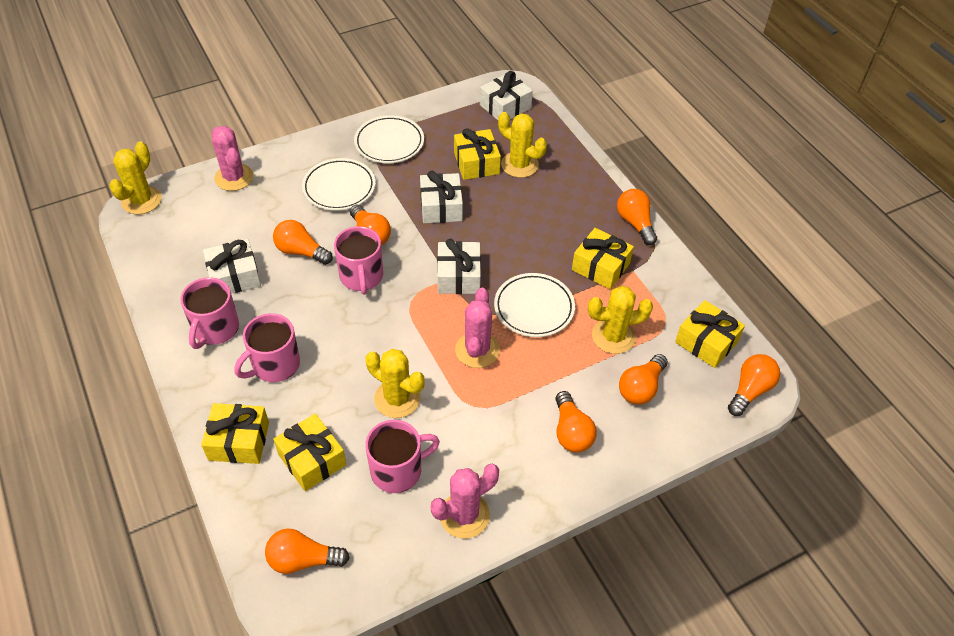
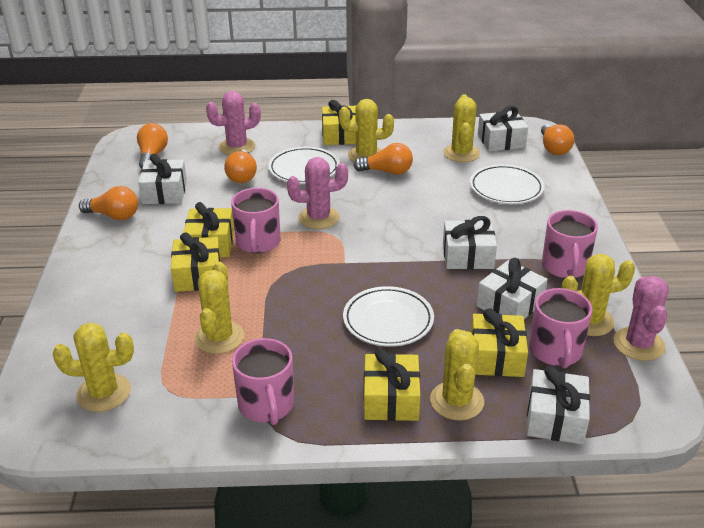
orange light bulb: [265,529,350,574] [273,220,333,265] [350,205,391,245] [555,391,597,452] [617,189,657,245] [619,354,668,405] [728,354,780,416] = 7 -> [79,186,138,220] [137,123,168,169] [224,149,257,183] [353,143,413,175] [541,124,574,155] = 5
white gift: [203,239,261,294] [420,171,463,223] [437,239,481,294] [480,71,533,120] = 4 -> [138,154,187,204] [443,216,497,269] [477,258,548,319] [478,106,528,151] [527,366,590,444] = 5
yellow cactus: [109,141,162,214] [365,349,424,418] [498,112,547,178] [588,286,653,354] = 4 -> [53,323,134,412] [194,262,244,354] [339,99,394,162] [430,329,484,421] [443,95,480,162] [562,254,635,336] = 6

